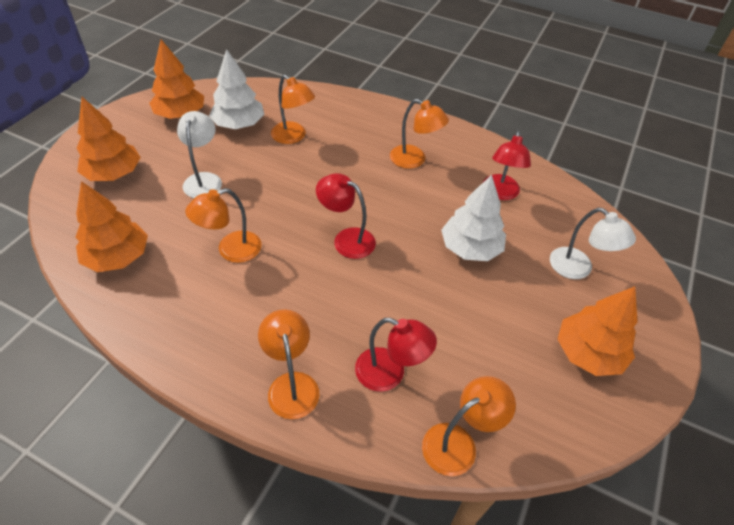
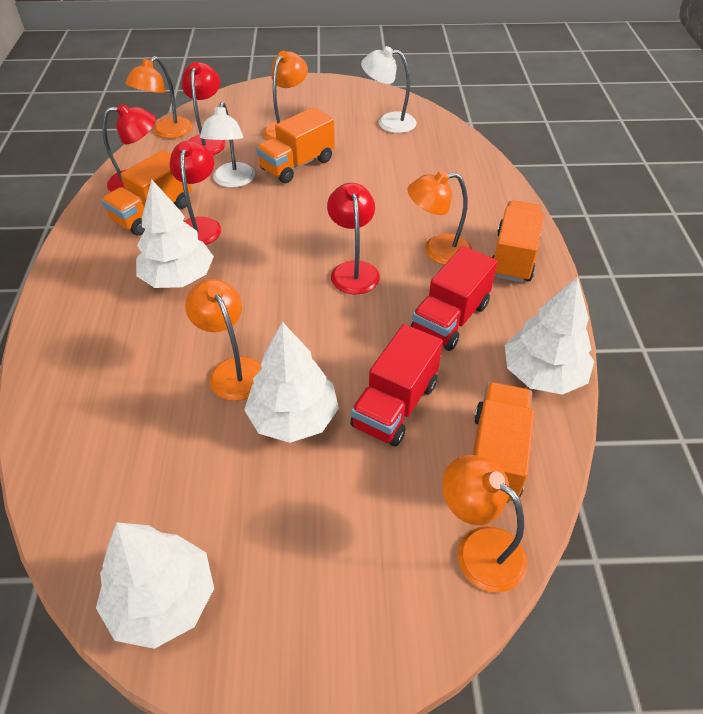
orange tree: [76,181,148,272] [77,97,141,181] [149,39,204,119] [557,287,638,376] = 4 -> none = 0
orange truck: none = 0 -> [101,150,192,235] [256,107,335,183] [473,382,534,503] [492,200,544,283] = 4
red lamp: [316,173,376,259] [355,318,437,392] [483,131,531,200] = 3 -> [102,103,156,192] [170,141,221,245] [182,62,226,155] [327,183,380,294] = 4
red truck: none = 0 -> [350,324,443,446] [411,246,497,351] = 2
white tree: [209,49,264,129] [441,175,506,261] = 2 -> [96,522,214,649] [136,179,214,288] [244,322,339,443] [505,277,594,395] = 4

